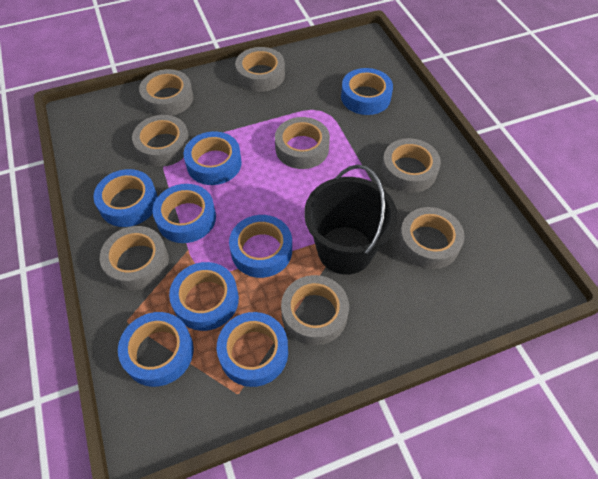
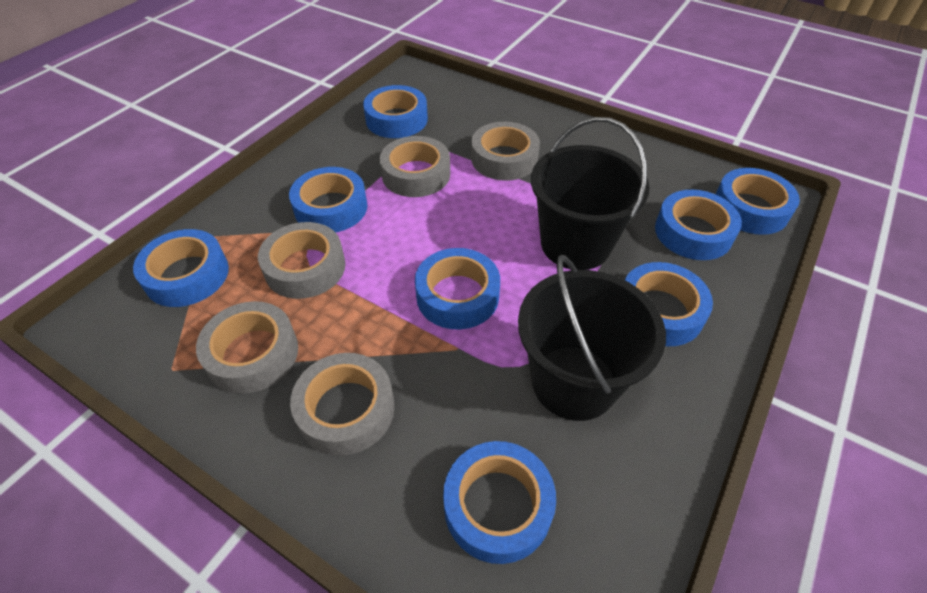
black bucket: [304,165,397,275] = 1 -> [518,255,666,421] [531,117,650,270] = 2
grey tape: [100,226,169,290] [132,115,190,167] [139,69,193,116] [235,47,285,92] [275,117,330,169] [281,275,349,345] [381,138,441,193] [398,207,465,269] = 8 -> [196,301,298,394] [258,222,345,299] [290,353,395,456] [380,136,450,197] [471,122,540,181] = 5

